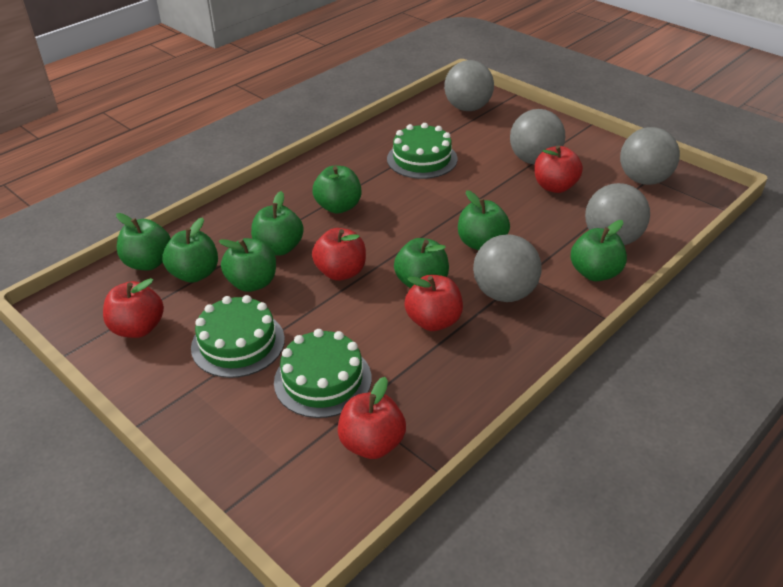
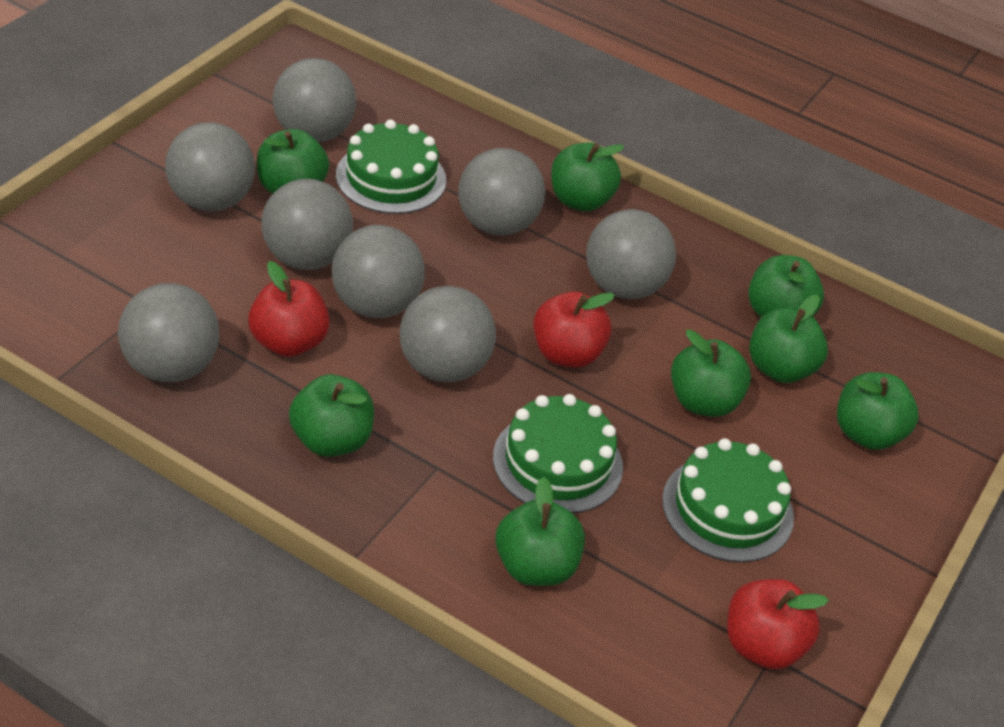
grey ball: [444,60,494,111] [473,234,542,302] [510,109,565,165] [585,183,650,245] [620,127,680,185] = 5 -> [118,283,219,382] [165,122,255,211] [262,179,353,270] [273,58,356,142] [332,225,425,318] [399,286,496,382] [458,148,545,235] [586,209,676,299] = 8
red apple: [103,278,164,338] [312,228,366,281] [338,377,406,459] [404,275,463,331] [534,145,583,193] = 5 -> [248,261,330,357] [533,292,615,368] [727,579,829,669] = 3

